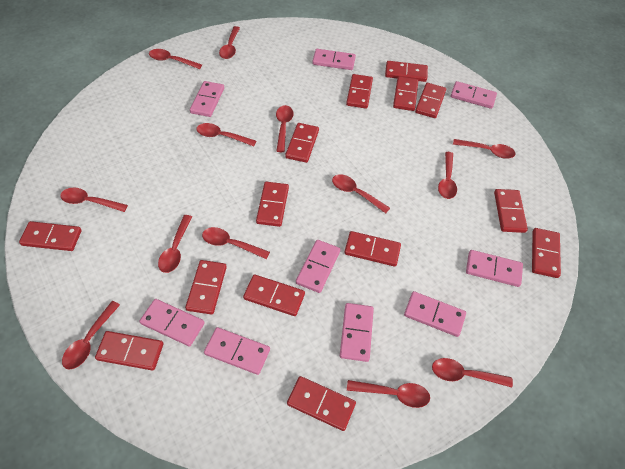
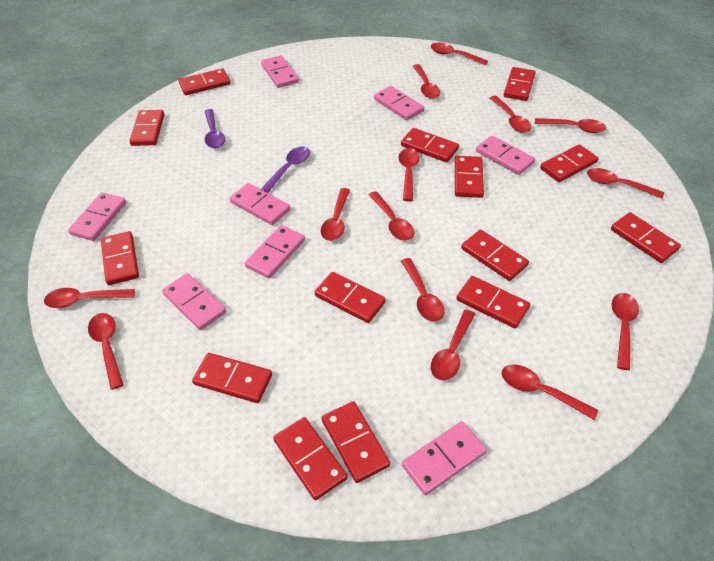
pink domino: [139,299,205,347] [190,81,224,117] [204,327,270,375] [296,240,340,293] [312,49,356,70] [340,303,374,362] [404,291,466,337] [451,81,497,109] [466,250,523,287] = 9 -> [68,192,126,241] [162,273,226,330] [229,183,290,225] [245,225,305,278] [261,55,299,88] [374,86,424,120] [402,421,487,495] [476,136,535,175] = 8
purple spoon: none = 0 -> [205,109,225,148] [261,146,310,193] = 2
red spoon: [60,188,128,212] [62,301,120,370] [149,49,202,69] [158,215,192,273] [196,123,256,146] [202,227,270,259] [219,26,240,59] [276,105,294,152] [332,174,390,213] [347,380,430,408] [432,358,513,387] [438,152,457,199] [453,139,516,159] = 13 -> [44,288,135,308] [88,313,124,390] [321,188,350,241] [369,191,415,241] [399,148,420,201] [401,258,444,322] [413,64,440,99] [431,43,488,65] [431,310,475,380] [490,96,532,133] [502,364,598,420] [535,118,606,133] [587,168,664,199] [612,293,639,370] = 14

